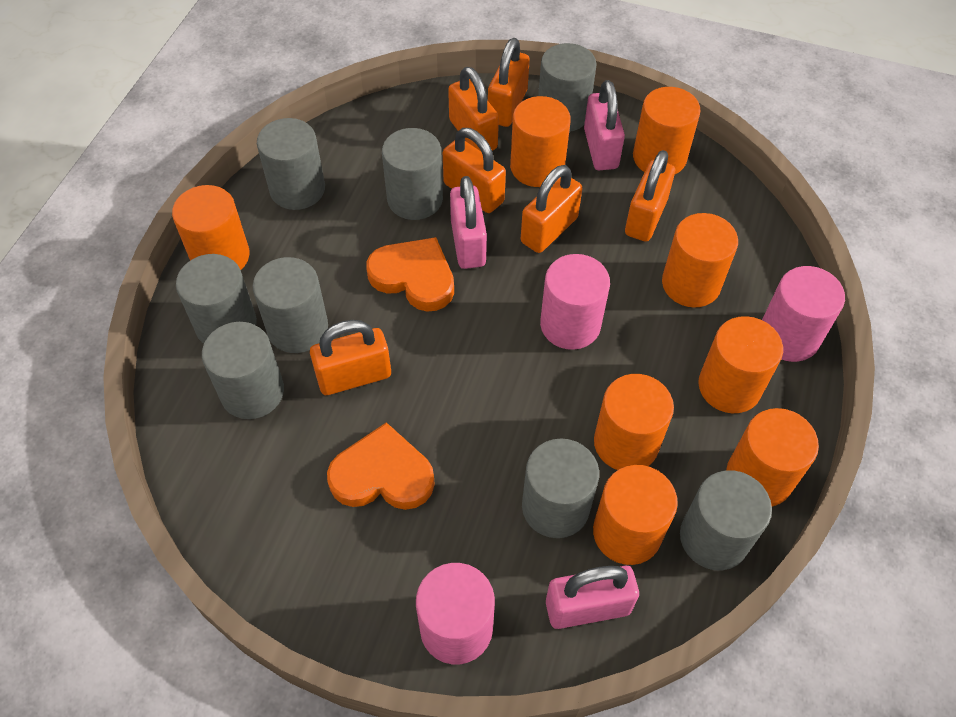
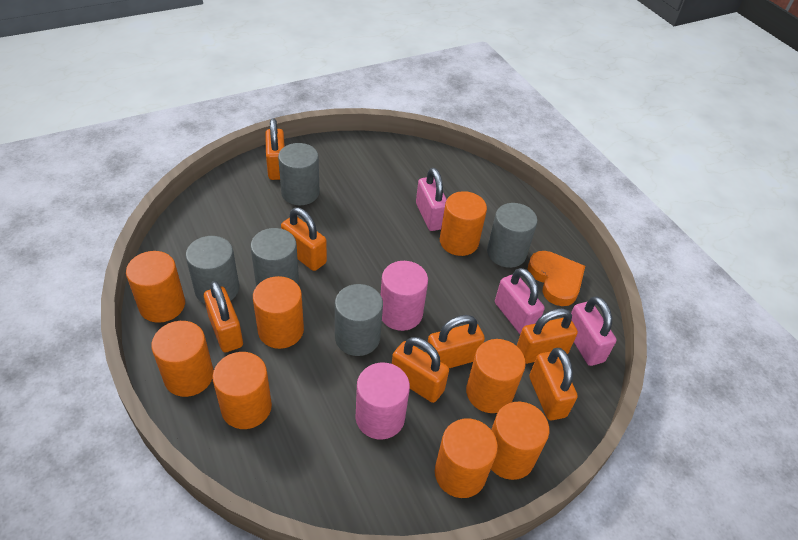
grey cylinder: [176,254,257,344] [202,322,284,419] [253,257,328,353] [257,118,325,210] [382,128,443,220] [522,439,599,538] [538,43,597,132] [680,470,772,570] = 8 -> [186,236,239,304] [250,228,299,286] [278,143,320,205] [335,284,383,356] [487,203,538,268] = 5
orange heart: [327,422,435,510] [366,237,454,312] = 2 -> [528,251,585,306] = 1
orange padlock: [310,320,391,395] [443,128,506,213] [448,67,499,151] [488,38,530,127] [521,165,582,253] [625,150,675,242] = 6 -> [204,281,243,352] [265,118,285,180] [281,207,327,271] [392,337,449,403] [426,315,485,368] [517,308,578,364] [529,348,578,420] = 7
pink cylinder: [416,563,495,664] [540,254,610,350] [762,266,845,362] = 3 -> [356,363,410,439] [381,261,428,331] = 2

